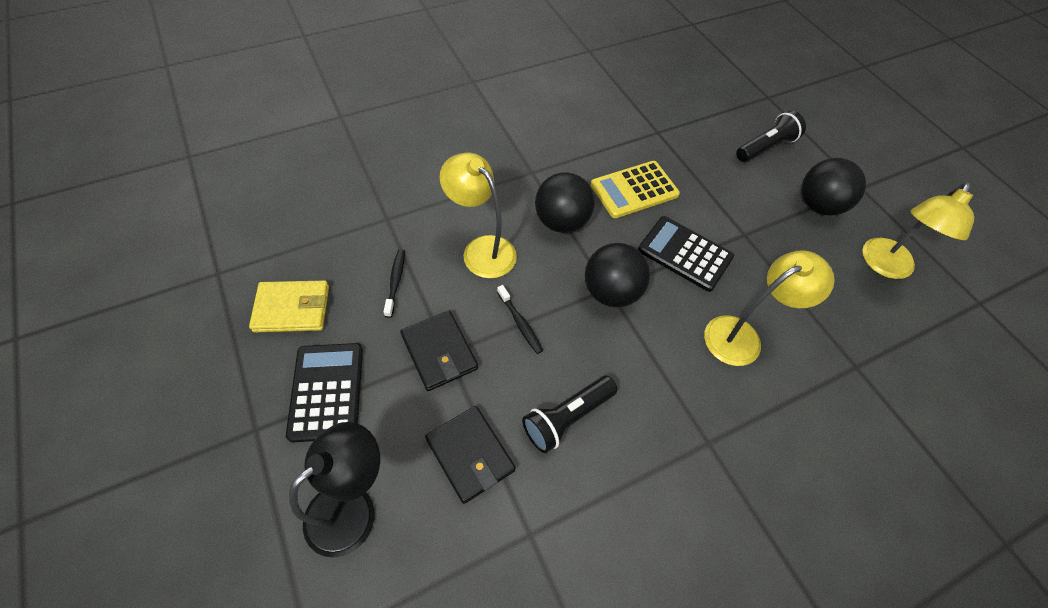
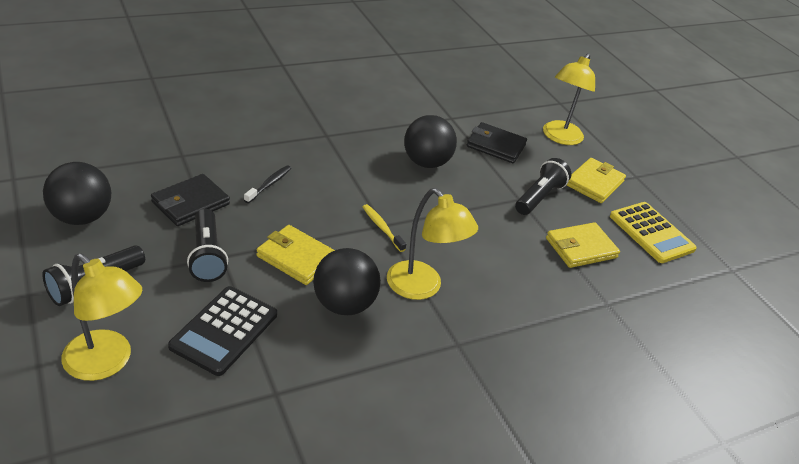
black calculator: [286,343,363,442] [638,216,734,292] = 2 -> [168,286,277,376] = 1
black flashlight: [522,376,618,453] [736,111,806,162] = 2 -> [42,245,145,306] [187,209,228,282] [515,158,571,215] = 3
black lamp: [289,422,380,558] = 1 -> none = 0
black toothbrush: [383,249,405,318] [497,285,543,354] = 2 -> [244,165,291,203] = 1
yellow toothbrush: none = 0 -> [363,204,406,252] = 1
yellow wallet: [249,280,329,332] = 1 -> [256,225,335,285] [546,222,620,268] [567,158,626,203] = 3

